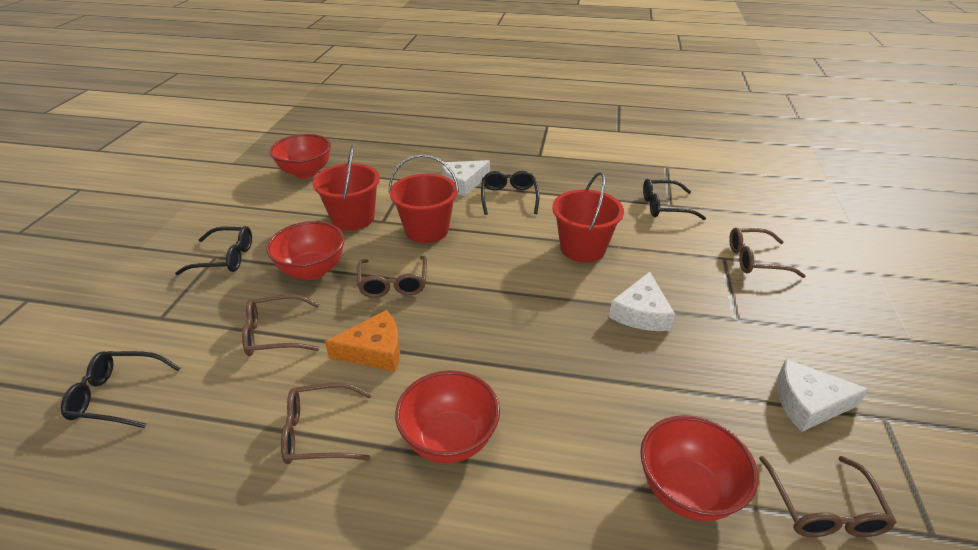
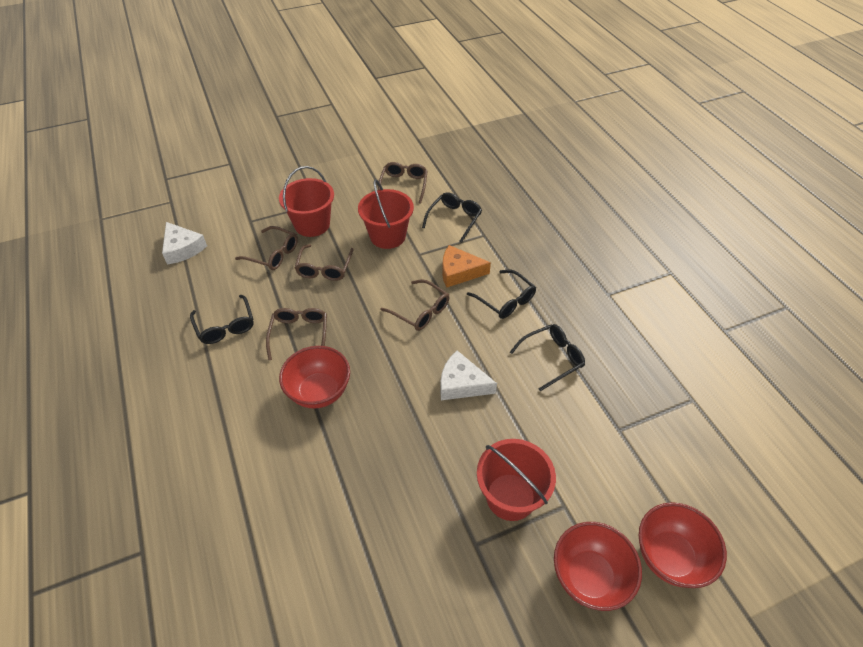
red bowl: [266,221,345,280] [270,134,331,179] [395,371,500,463] [640,415,758,521] = 4 -> [279,346,350,408] [554,522,642,611] [639,502,727,588] = 3
white cheese: [442,160,490,196] [609,272,675,331] [777,359,869,432] = 3 -> [162,222,207,265] [440,351,497,400] = 2

